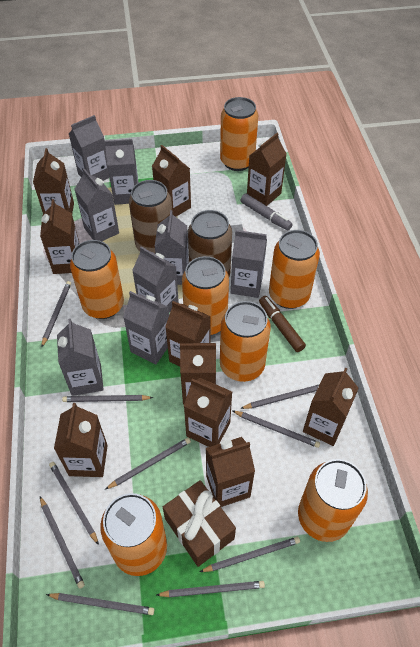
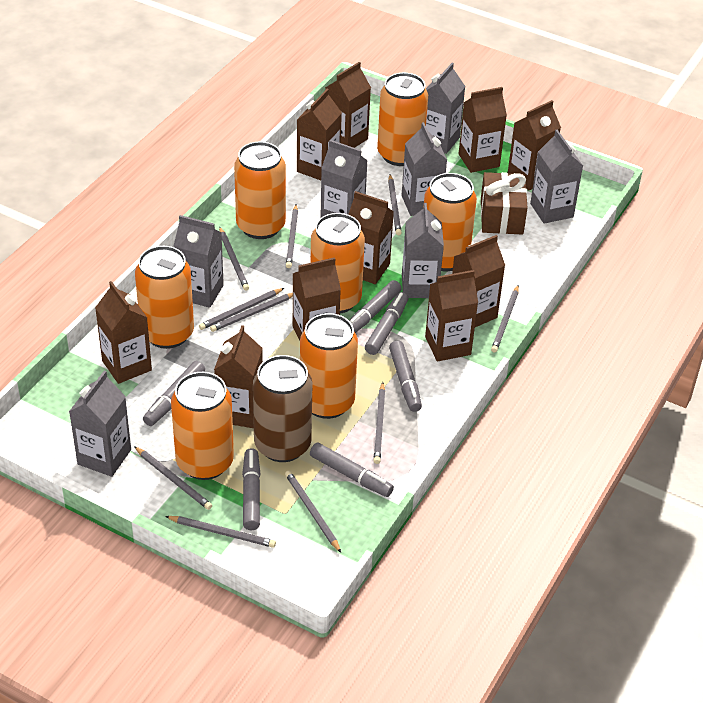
brown can: [129,180,172,253] [188,210,232,276] = 2 -> [253,355,313,462] = 1
brown marker: [259,296,306,352] = 1 -> none = 0
grey carton: [57,319,104,396] [69,115,110,181] [75,168,119,241] [105,139,139,205] [123,291,169,364] [132,246,179,313] [155,210,189,285] [231,230,267,298] = 8 -> [69,371,131,477] [173,215,224,308] [320,140,368,218] [402,122,447,216] [402,203,444,298] [426,63,466,154] [530,130,583,224] = 7
grey marker: [240,194,293,230] = 1 -> [143,361,205,426] [242,448,261,530] [310,442,394,497] [349,280,402,333] [365,292,408,355] [389,341,422,412] = 6

